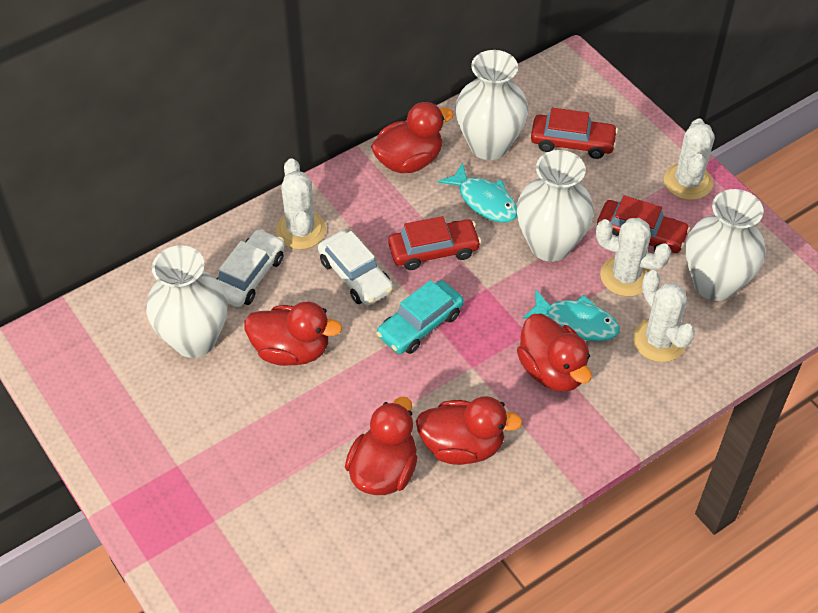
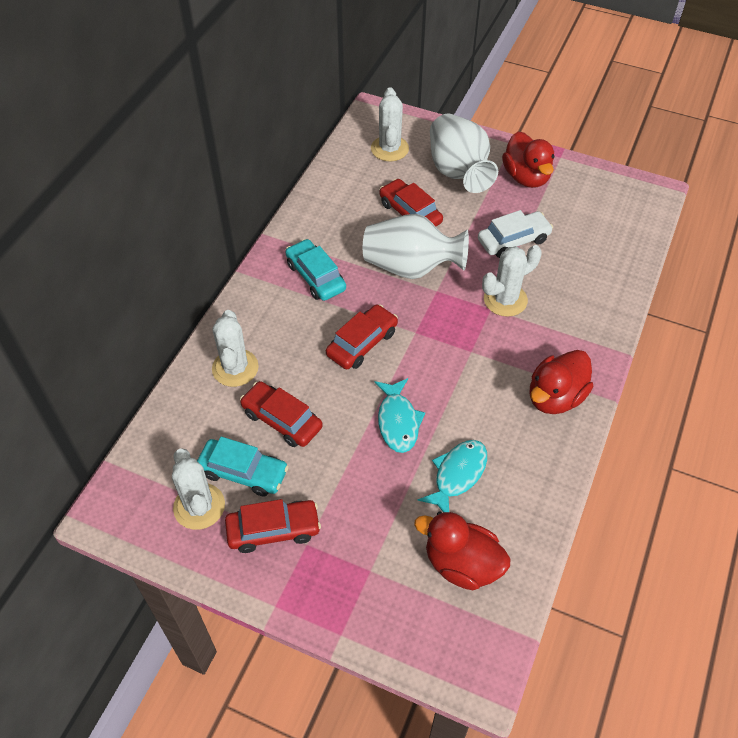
red car: [388,216,481,270] [531,108,618,159] [597,195,690,253] = 3 -> [225,499,321,553] [240,381,323,447] [326,304,398,369] [379,179,443,226] = 4
red duck: [244,301,342,366] [345,397,418,495] [371,102,454,173] [416,396,523,465] [517,314,592,392] = 5 -> [414,512,510,590] [502,132,554,188] [530,350,593,414] = 3
turquoise car: [376,280,464,354] = 1 -> [197,437,289,497] [285,239,346,301] = 2
white car: [217,229,285,307] [318,230,393,306] = 2 -> [478,210,553,258] = 1
white vase: [146,245,228,358] [455,50,528,160] [517,150,594,262] [686,189,765,301] = 4 -> [363,214,469,279] [430,114,498,193] = 2

